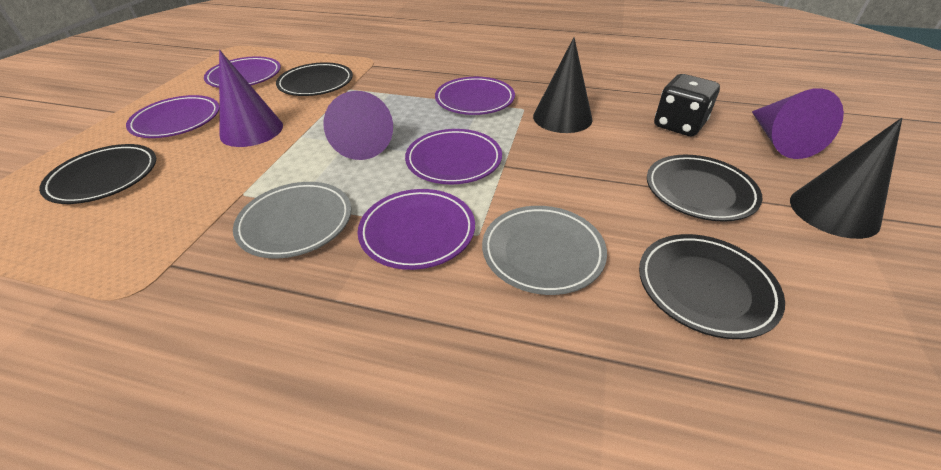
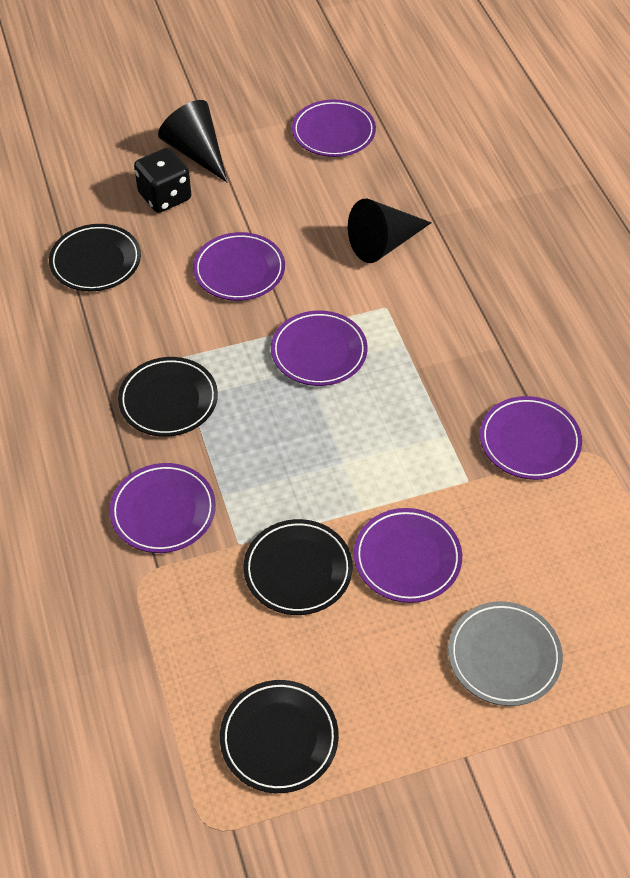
grey plate: [233,182,351,258] [482,206,607,295] = 2 -> [448,601,563,706] = 1
purple cone: [219,50,283,147] [323,91,393,160] [752,88,844,159] = 3 -> none = 0
purple plate: [126,95,219,138] [204,56,281,88] [358,189,475,270] [405,129,502,184] [435,77,515,115] = 5 -> [109,463,216,553] [193,232,285,301] [271,310,367,386] [292,100,376,157] [354,508,462,603] [480,396,582,480] = 6

